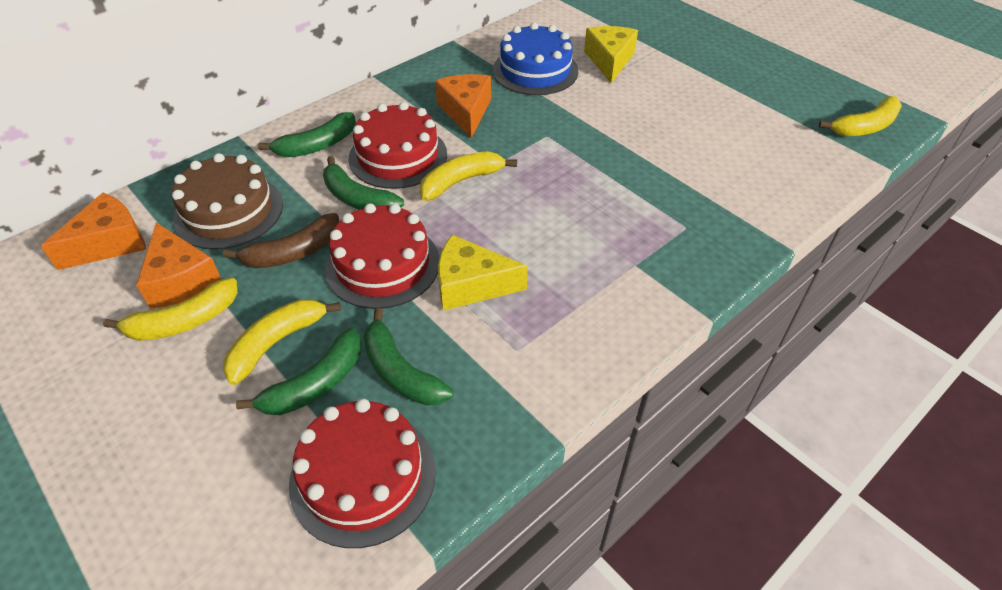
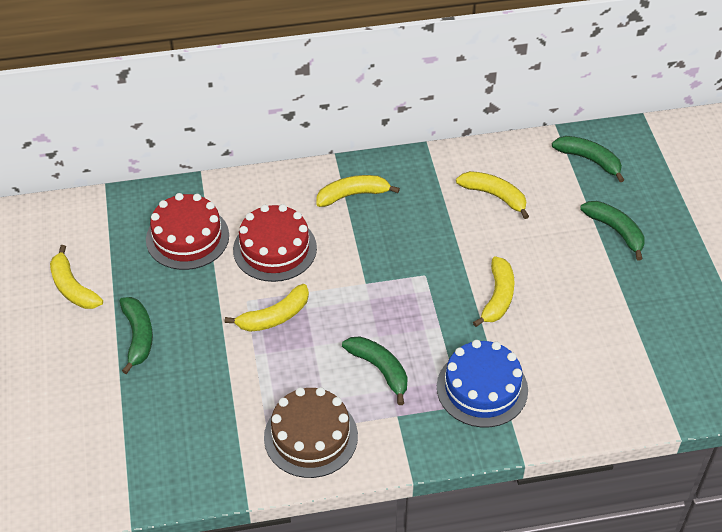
brown banana: [223,213,339,268] = 1 -> none = 0
orange cheese: [41,193,146,270] [136,222,221,309] [435,74,491,138] = 3 -> none = 0
red cake: [289,398,436,548] [325,203,439,309] [349,102,447,189] = 3 -> [146,193,229,270] [233,204,317,282] = 2
yellow banana: [103,278,237,341] [223,299,341,385] [419,151,517,201] [819,96,902,137] = 4 -> [50,245,103,309] [225,284,309,332] [316,175,400,207] [456,171,529,219] [473,256,514,327] = 5
yellow cheese: [438,234,528,311] [584,26,638,83] = 2 -> none = 0

